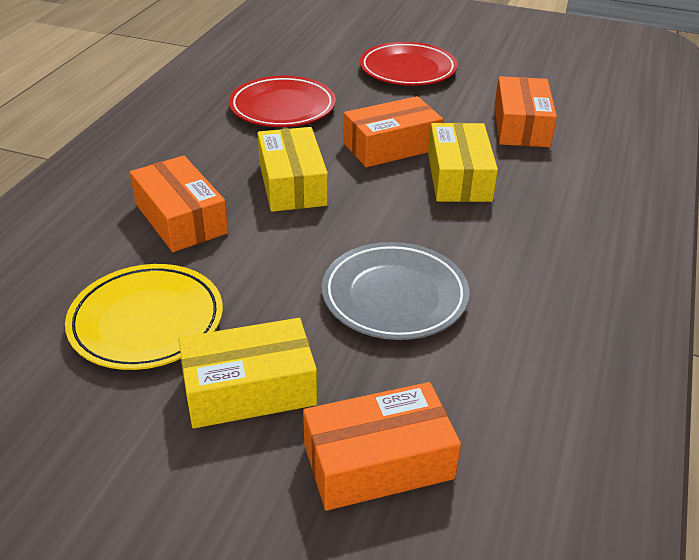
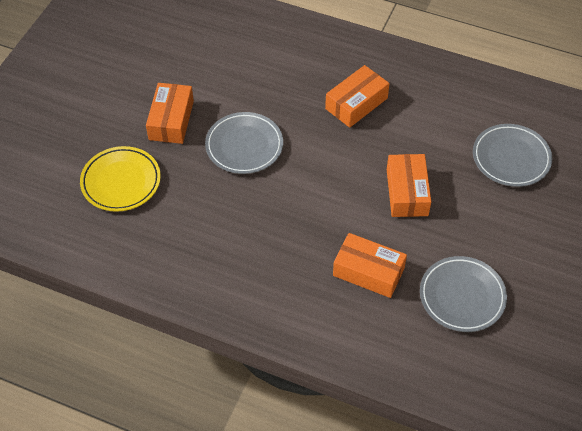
grey plate: [322,242,469,340] = 1 -> [205,112,283,174] [420,256,507,332] [473,124,552,187] = 3
red plate: [229,76,336,127] [360,42,458,86] = 2 -> none = 0
yellow box: [179,318,317,428] [257,127,328,212] [428,123,498,202] = 3 -> none = 0

